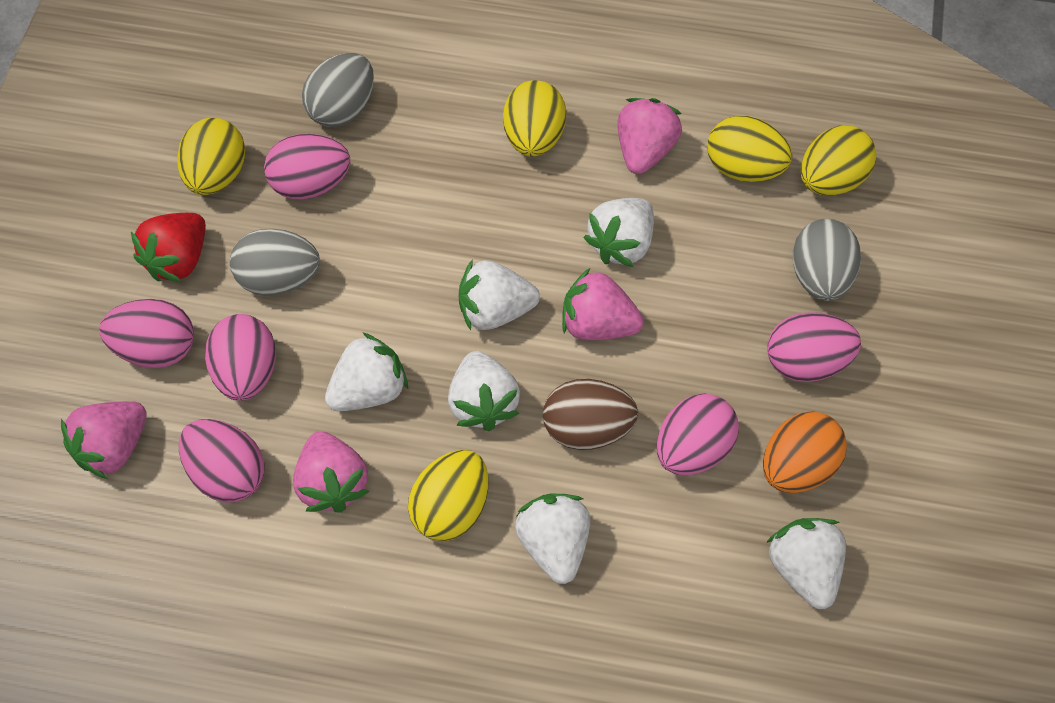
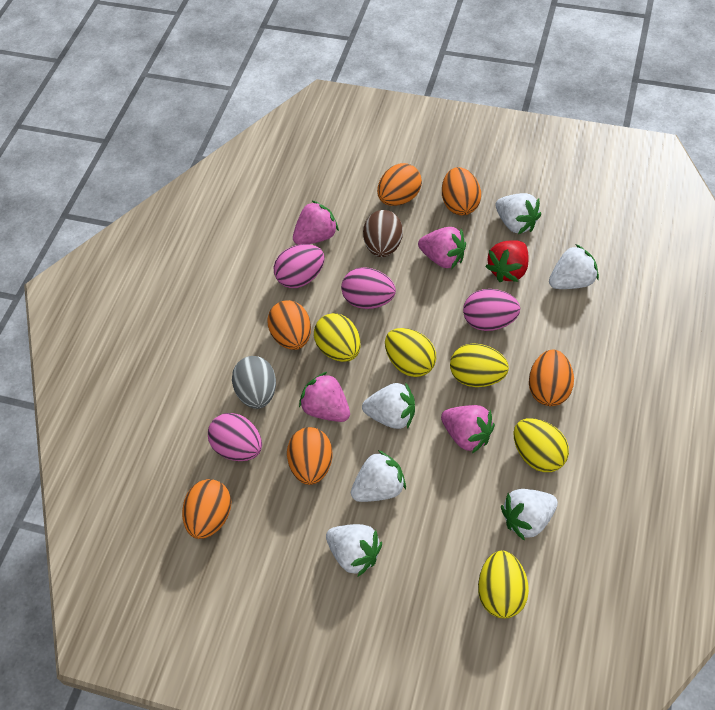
grey egg: [230,229,320,296] [302,53,374,127] [793,219,861,301] = 3 -> [232,356,276,409] = 1
orange egg: [763,411,847,493] = 1 -> [182,479,231,539] [267,300,311,350] [287,427,333,485] [377,163,422,206] [442,167,481,215] [529,350,574,406] = 6
pink egg: [99,299,194,368] [179,419,265,503] [205,314,276,401] [264,134,350,199] [656,393,739,475] [767,312,861,382] = 6 -> [208,413,262,461] [273,244,324,288] [341,267,396,309] [463,289,520,331] = 4

